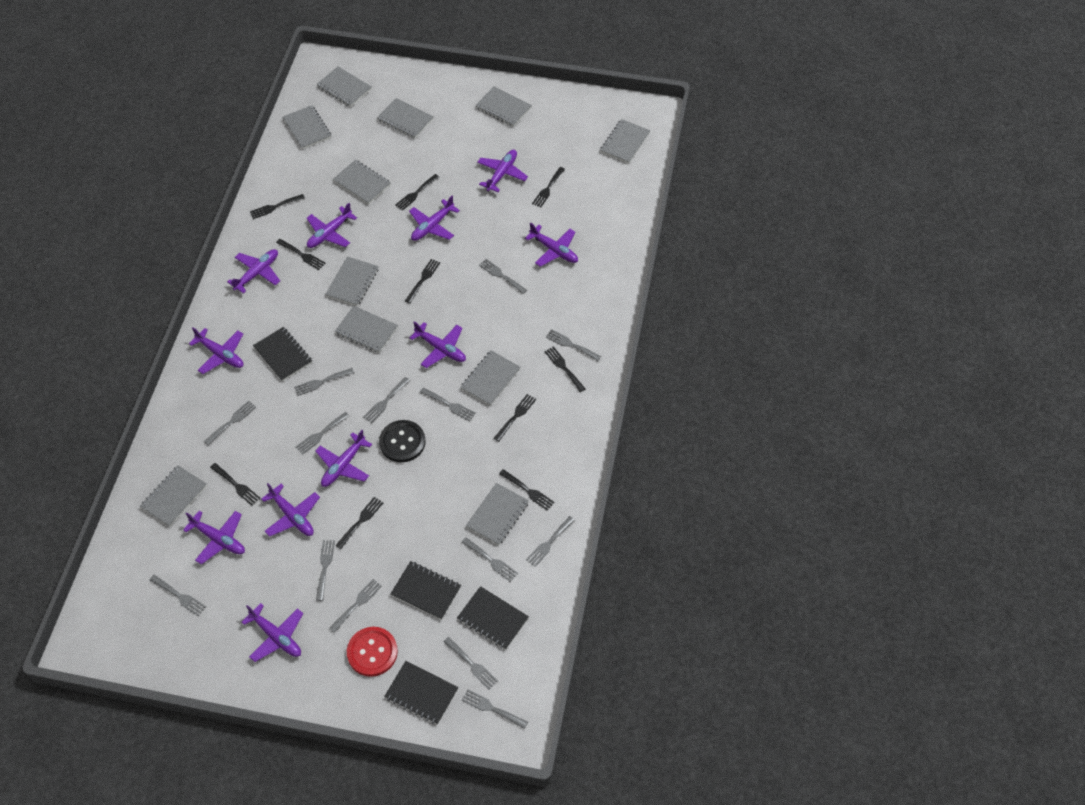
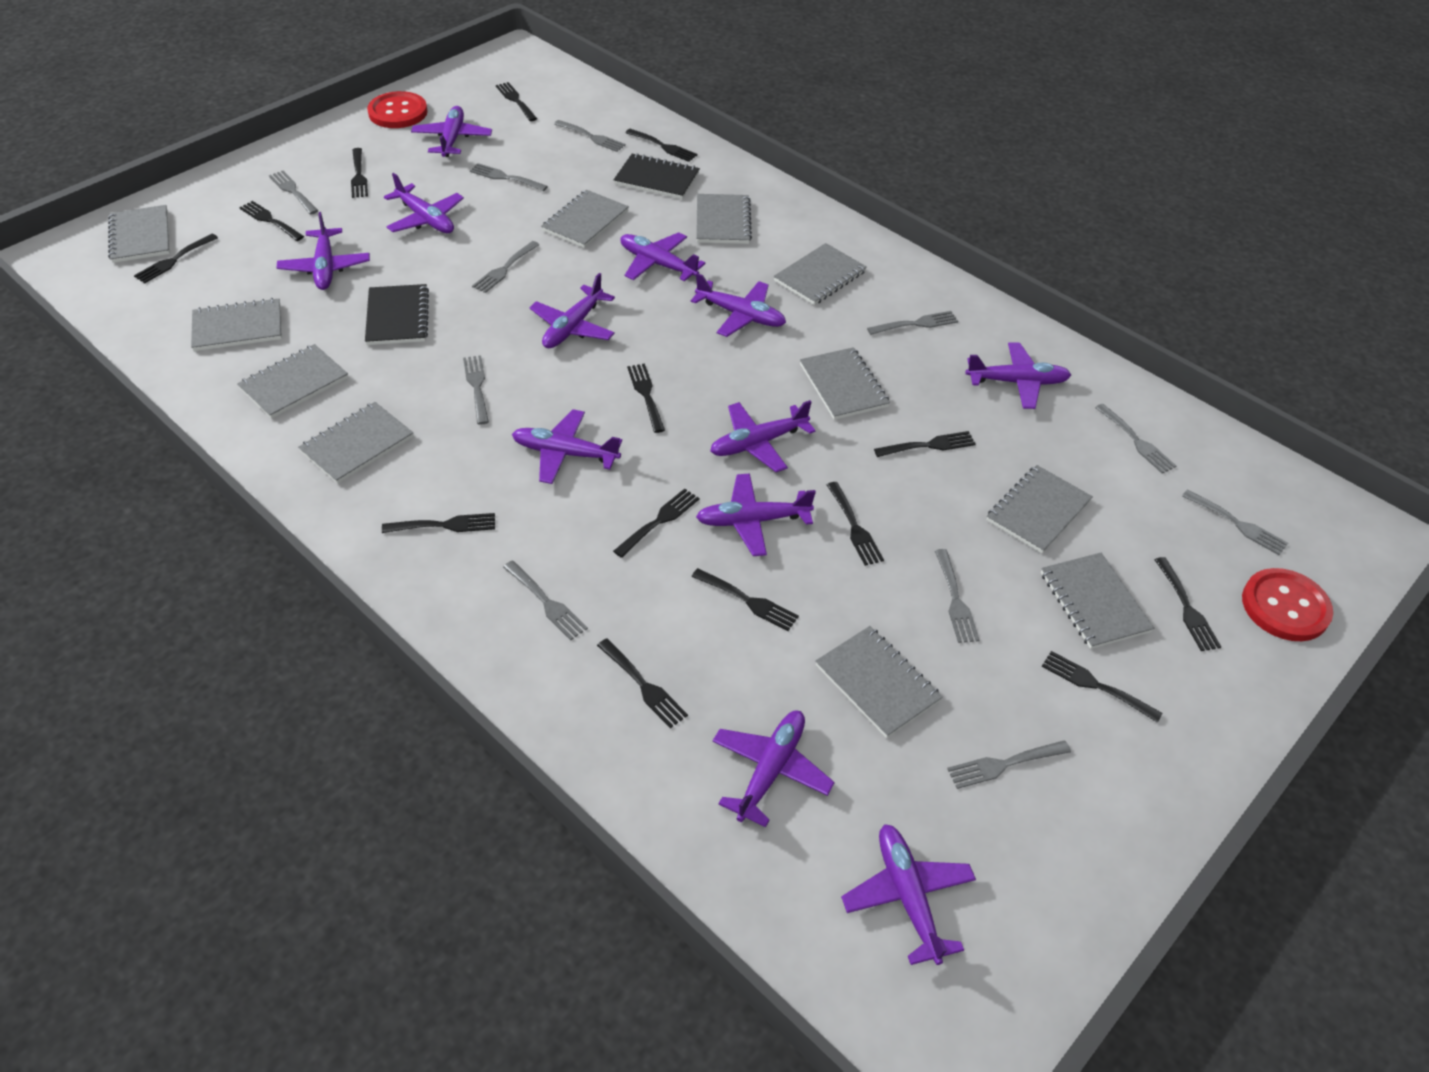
black button: [379,420,426,462] = 1 -> none = 0
black fork: [210,463,260,506] [250,194,305,219] [276,239,325,270] [336,497,383,549] [395,174,439,211] [405,259,440,303] [494,394,536,442] [499,469,555,511] [532,167,565,208] [545,346,585,392] = 10 -> [134,234,218,283] [239,201,304,241] [351,148,368,198] [382,513,495,533] [496,82,537,121] [597,638,688,728] [613,489,699,558] [626,129,697,162] [627,364,665,433] [691,568,799,631] [827,482,884,566] [874,431,976,457] [1042,651,1163,723] [1155,557,1221,651] = 14
black notebook: [253,327,312,381] [384,661,458,725] [391,561,461,620] [457,586,529,650] = 4 -> [365,284,429,345] [613,153,700,199] = 2
grey fork: [150,575,206,616] [204,401,256,445] [294,368,354,396] [295,412,349,455] [316,540,335,601] [329,579,382,633] [363,377,410,423] [420,387,476,421] [444,637,498,689] [462,537,518,582] [462,690,528,729] [479,259,527,294] [526,516,575,567] [546,329,601,361] = 14 -> [269,171,318,215] [463,355,489,425] [470,163,548,191] [472,241,539,293] [503,560,588,640] [554,120,625,152] [867,311,958,335] [935,549,979,643] [947,740,1071,789] [1095,404,1176,473] [1182,490,1288,555] = 11
purple plane: [183,511,245,565] [189,327,243,374] [227,249,280,294] [242,603,303,662] [261,483,320,537] [307,203,357,248] [315,430,372,487] [409,196,460,241] [410,321,466,368] [477,150,528,192] [525,222,578,267] = 11 -> [277,212,370,290] [384,173,464,233] [411,106,492,157] [512,409,622,484] [529,273,615,348] [620,232,706,281] [691,273,786,337] [696,473,816,556] [710,400,816,472] [712,711,835,827] [841,824,976,965] [966,342,1071,409] = 12
red button: [347,627,398,677] = 1 -> [367,91,428,128] [1242,568,1333,641] = 2

